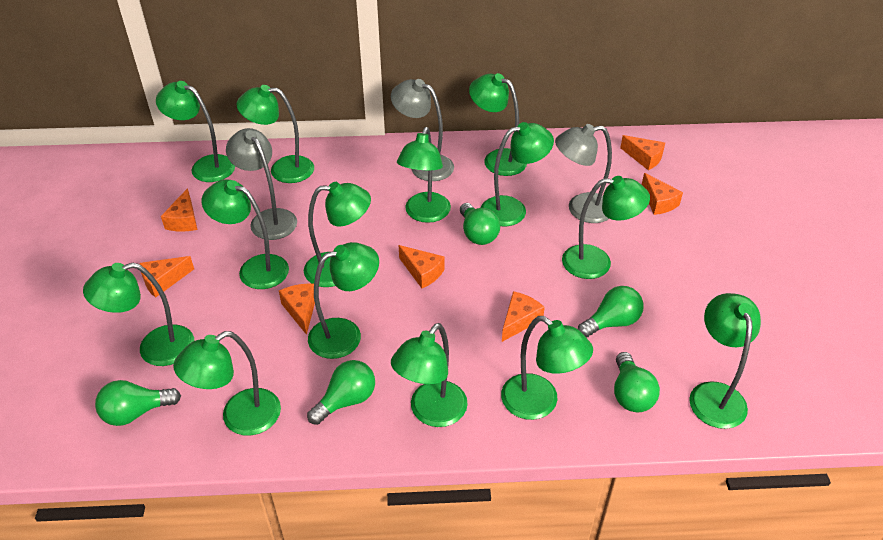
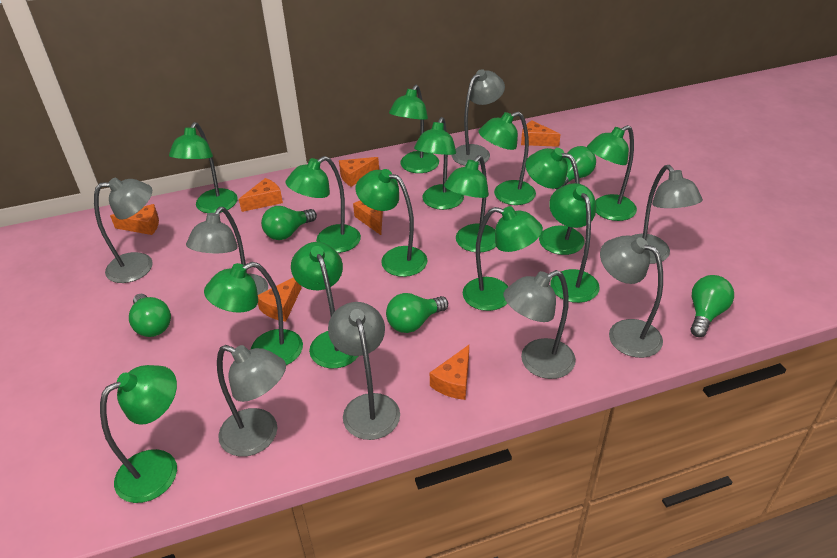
grey lamp: [226,128,297,240] [391,79,454,181] [555,124,612,223] = 3 -> [94,178,153,283] [186,207,268,295] [217,345,286,457] [328,302,400,440] [452,69,505,166] [504,270,576,379] [600,236,663,358] [632,165,703,264] = 8

